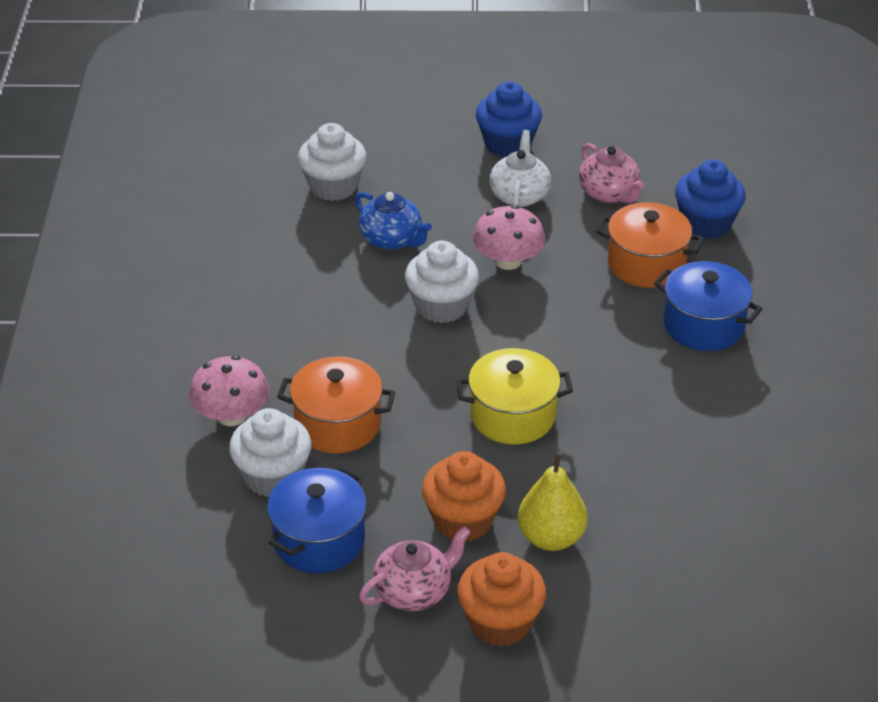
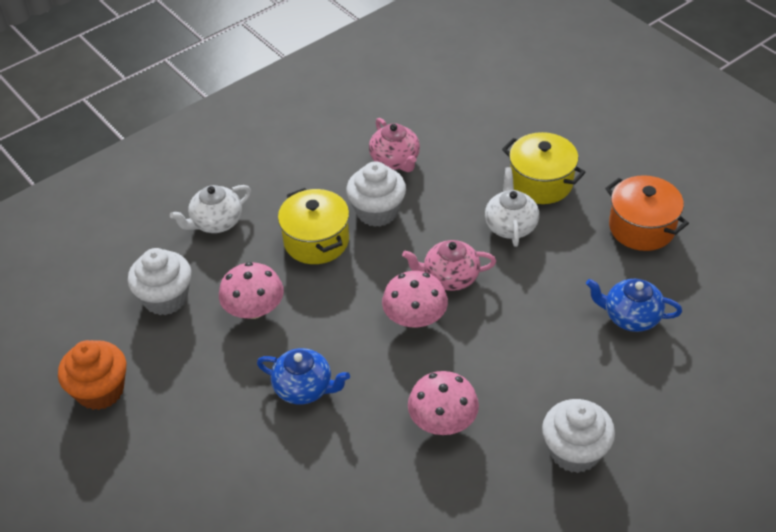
blue cupcake: [476,81,542,157] [675,159,746,239] = 2 -> none = 0
blue pot: [267,467,367,573] [654,261,763,351] = 2 -> none = 0
blue teapot: [355,192,432,250] = 1 -> [257,348,350,405] [586,279,682,332] = 2
orange cupcake: [422,451,506,542] [457,552,546,647] = 2 -> [58,340,126,410] = 1
orange pot: [277,357,396,453] [596,202,703,288] = 2 -> [605,175,689,251] = 1
pink mushroom: [189,356,270,426] [473,205,545,270] = 2 -> [219,262,284,319] [382,271,448,328] [408,371,479,435] = 3
white teapot: [490,130,551,207] = 1 -> [170,185,251,233] [485,167,539,247] = 2
yellow pear: [518,452,588,551] = 1 -> none = 0
yellow pot: [456,348,573,444] = 1 -> [278,188,349,264] [502,132,585,204] = 2

